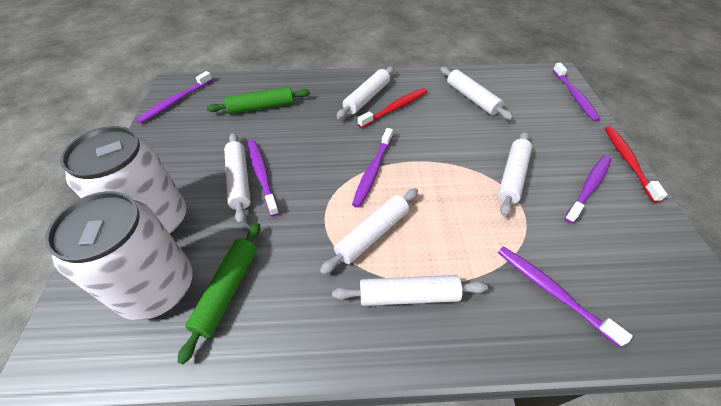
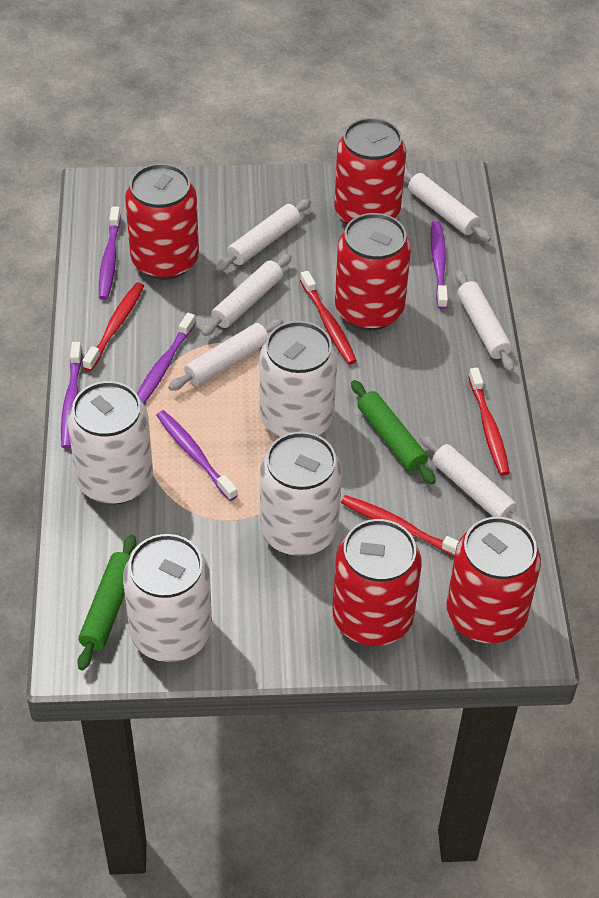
purple toothbrush: [136,71,213,124] [248,140,279,217] [352,128,393,207] [498,246,633,347] [553,63,600,122] [565,155,611,223] = 6 -> [61,342,82,449] [99,206,121,300] [137,313,196,403] [156,410,238,501] [431,221,448,309] = 5
red can: none = 0 -> [125,163,199,280] [333,519,422,646] [335,118,406,224] [335,213,411,330] [446,517,541,643] = 5
red toothbrush: [358,88,427,128] [605,126,668,203] = 2 -> [83,282,144,371] [300,271,357,365] [341,495,459,557] [468,368,510,476] = 4
white can: [45,191,193,320] [60,126,186,235] = 2 -> [67,381,153,504] [123,534,212,662] [260,321,337,437] [260,432,342,556] = 4

